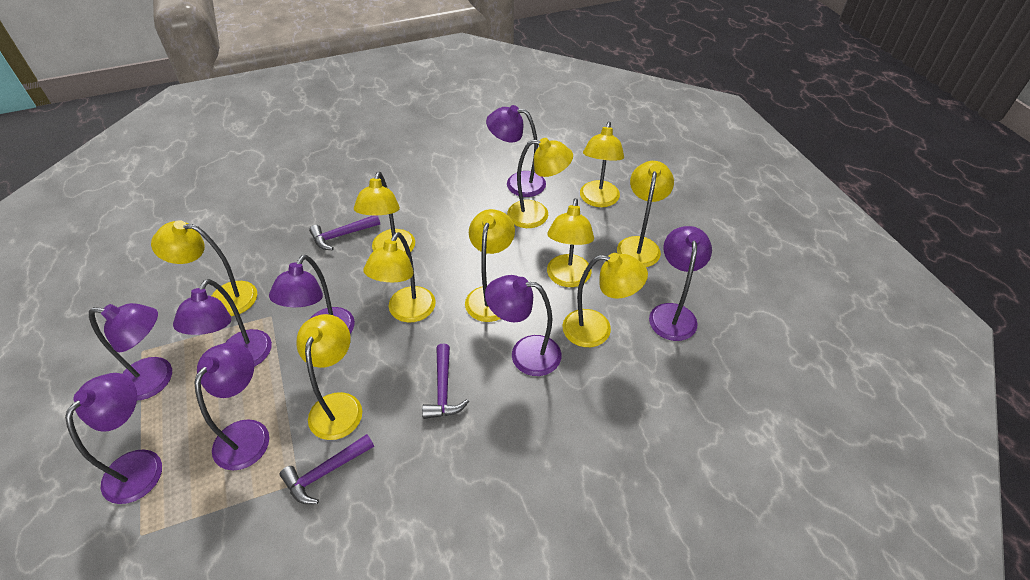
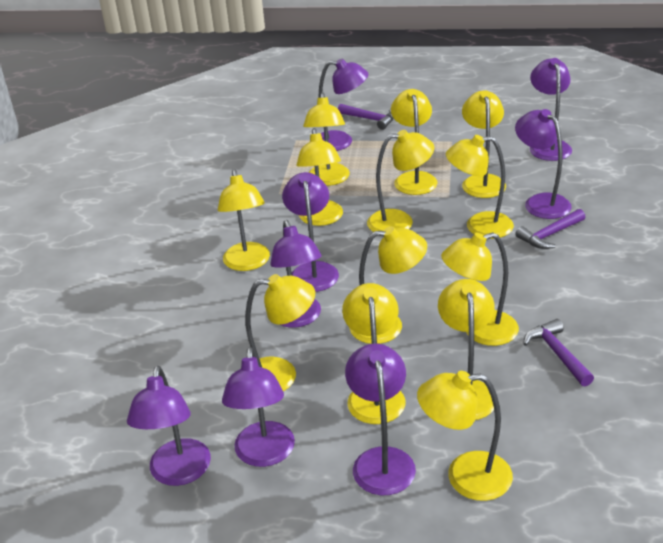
yellow lamp: [151,220,257,316] [296,314,362,440] [354,172,415,253] [363,232,436,322] [465,209,515,322] [507,138,573,228] [547,198,594,287] [562,253,648,347] [580,121,624,207] [617,161,674,267] = 10 -> [218,170,270,271] [245,274,315,392] [297,128,343,226] [303,92,350,186] [342,283,406,424] [350,226,427,344] [367,130,434,232] [391,89,438,195] [417,371,513,501] [438,279,495,420] [441,232,519,346] [446,135,514,239] [462,90,506,198] = 13

